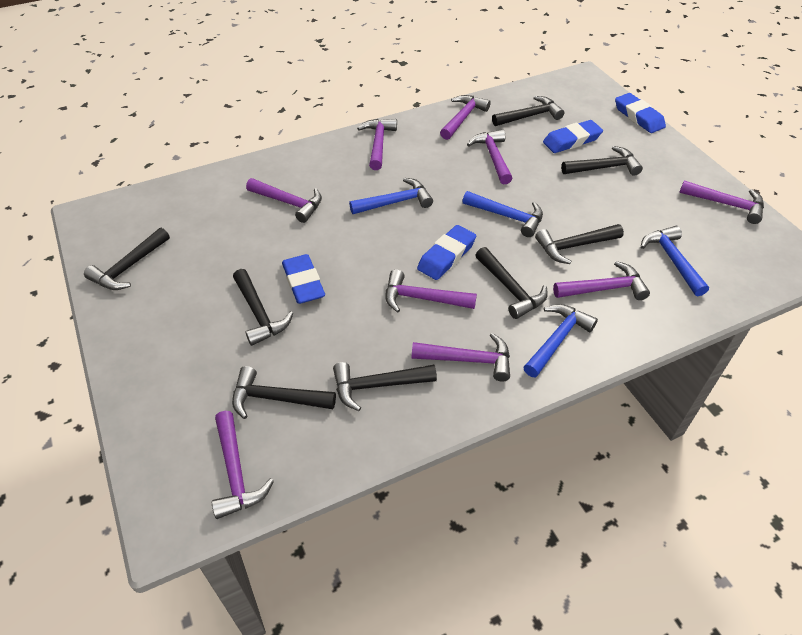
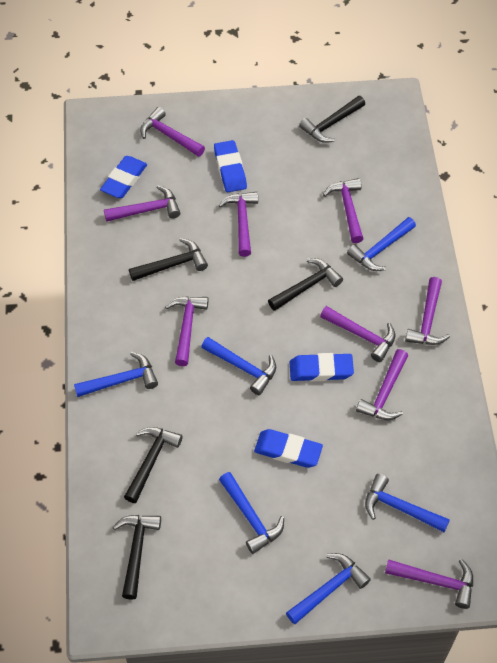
black hammer: [84,228,170,290] [232,366,336,419] [233,269,293,346] [333,362,437,411] [475,247,548,319] [492,96,565,126] [535,224,624,264] [561,146,643,176] = 8 -> [113,515,161,600] [124,427,183,503] [129,238,208,281] [268,258,343,311] [299,96,365,143] = 5
blue hammer: [349,178,433,214] [462,191,543,237] [523,304,598,377] [641,226,709,296] = 4 -> [74,352,158,397] [201,337,276,395] [219,472,284,554] [286,553,371,624] [347,217,416,271] [365,474,450,532] = 6

